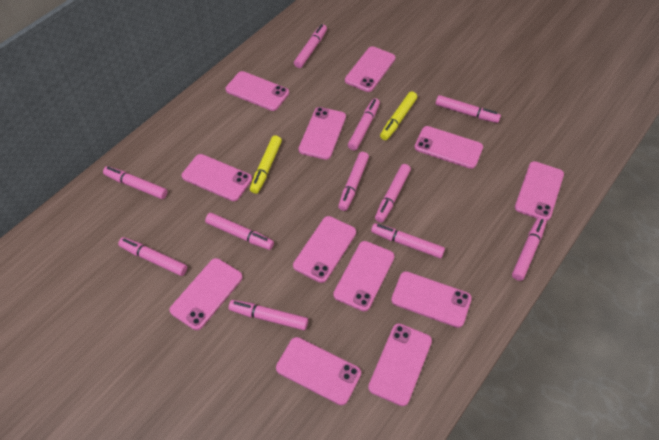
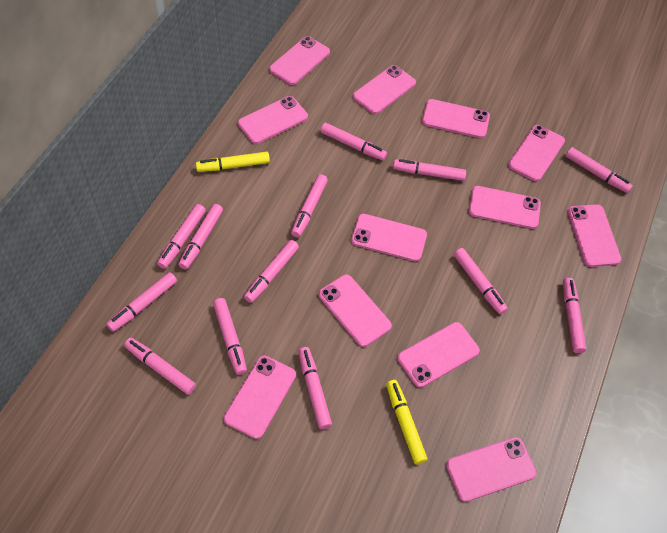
pink marker: [103,166,168,199] [118,237,187,276] [205,213,274,250] [228,300,308,330] [294,24,327,68] [338,152,369,211] [348,98,380,150] [371,223,445,258] [375,164,411,222] [436,95,501,123] [512,217,547,281] = 11 -> [106,272,177,332] [124,338,196,395] [157,204,206,269] [178,204,223,270] [213,298,247,375] [244,240,299,303] [291,174,328,237] [298,347,332,429] [321,123,387,161] [393,159,466,181] [454,248,508,314] [563,278,586,353] [566,147,633,193] = 13

